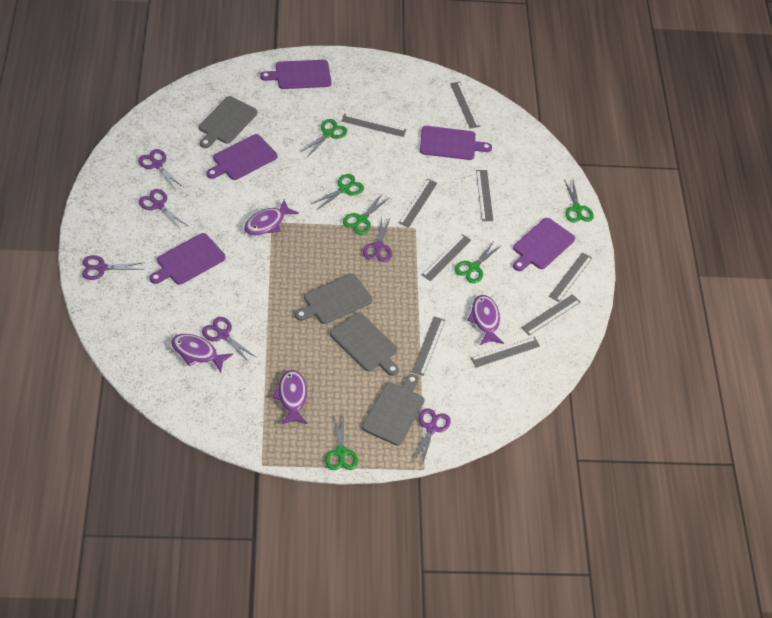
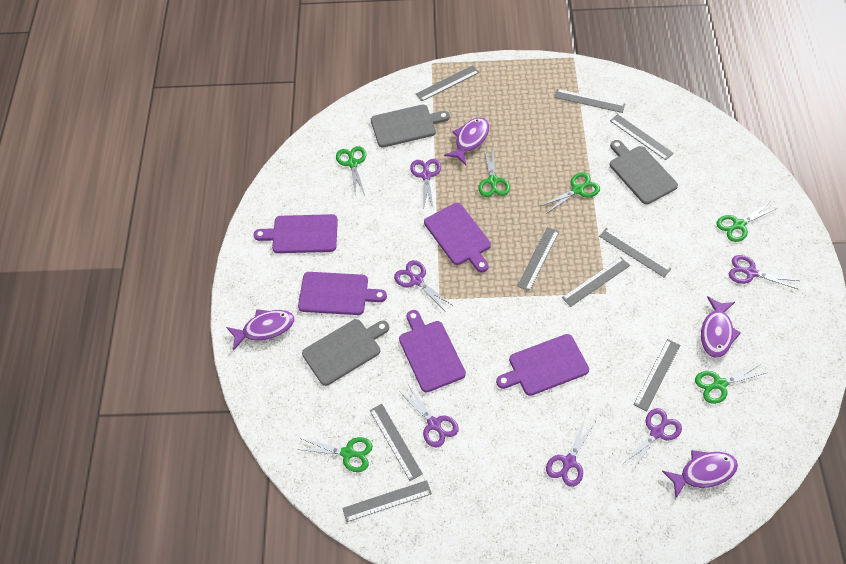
grey cutting board: [199,96,258,148] [295,273,372,324] [330,313,399,376] [362,374,425,446] = 4 -> [302,319,389,386] [371,105,450,148] [610,140,678,204] = 3

